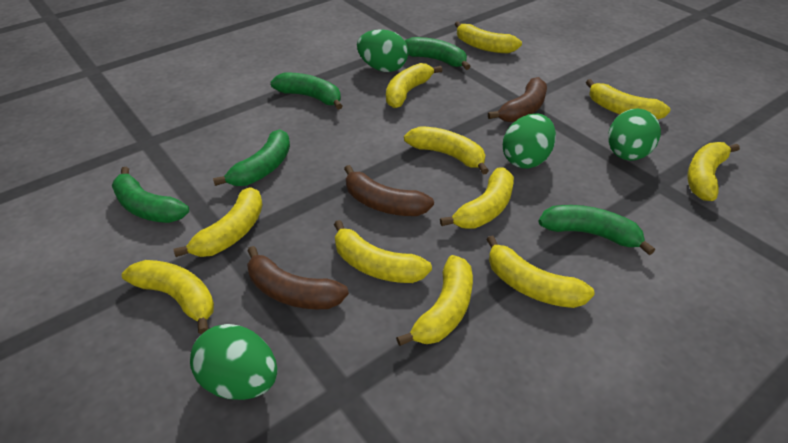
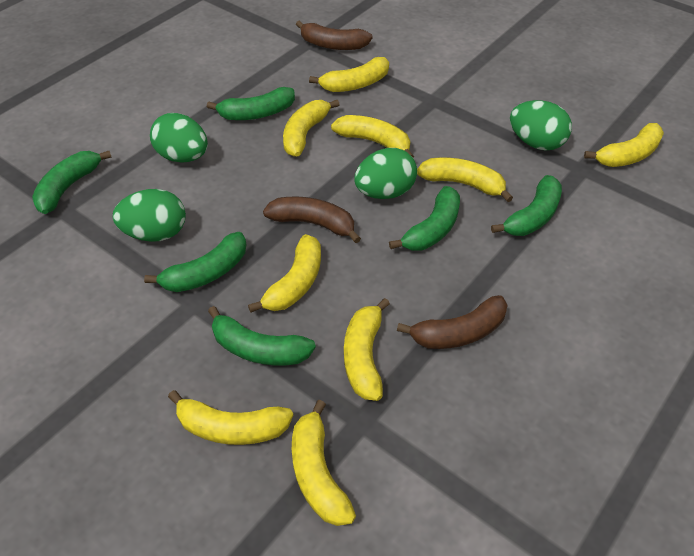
green banana: [112,167,189,223] [213,129,290,186] [270,73,342,110] [405,37,471,70] [538,205,655,255] = 5 -> [32,151,112,214] [144,232,246,292] [207,87,295,120] [208,306,316,365] [389,186,460,251] [491,175,562,236] = 6
yellow banana: [122,260,214,334] [173,187,263,257] [334,220,432,283] [386,63,442,108] [396,255,473,346] [404,126,489,175] [440,167,514,229] [455,21,522,53] [486,236,595,308] [586,79,671,120] [687,142,740,201] = 11 -> [168,390,293,445] [248,234,321,313] [283,100,340,157] [292,400,356,526] [309,57,389,92] [331,115,414,158] [344,298,390,401] [417,157,513,202] [584,123,664,167] = 9

